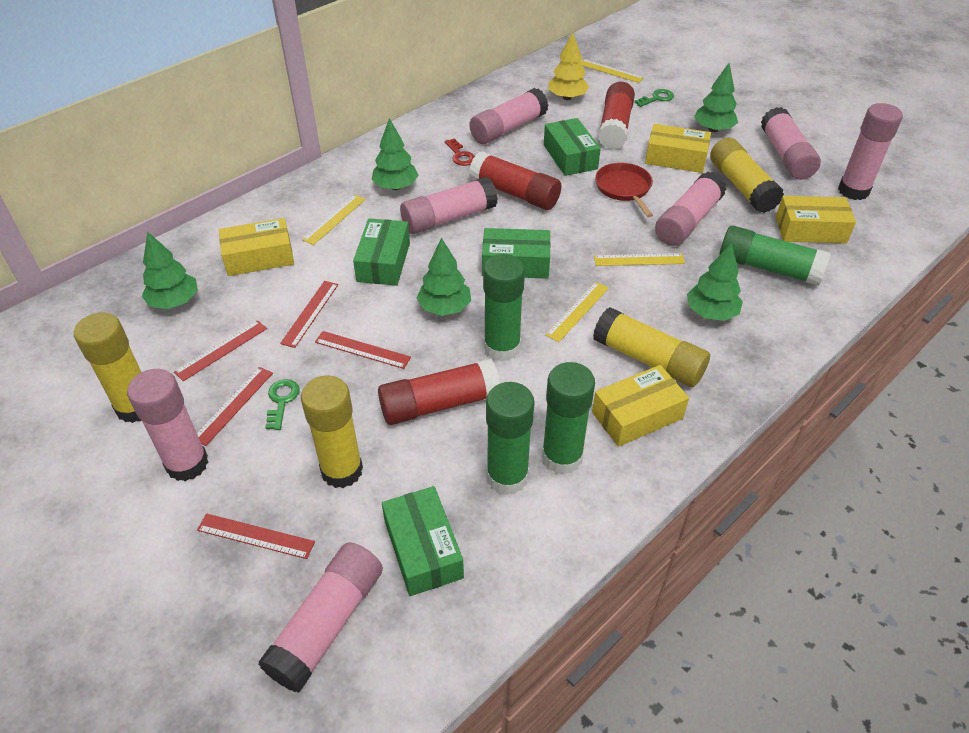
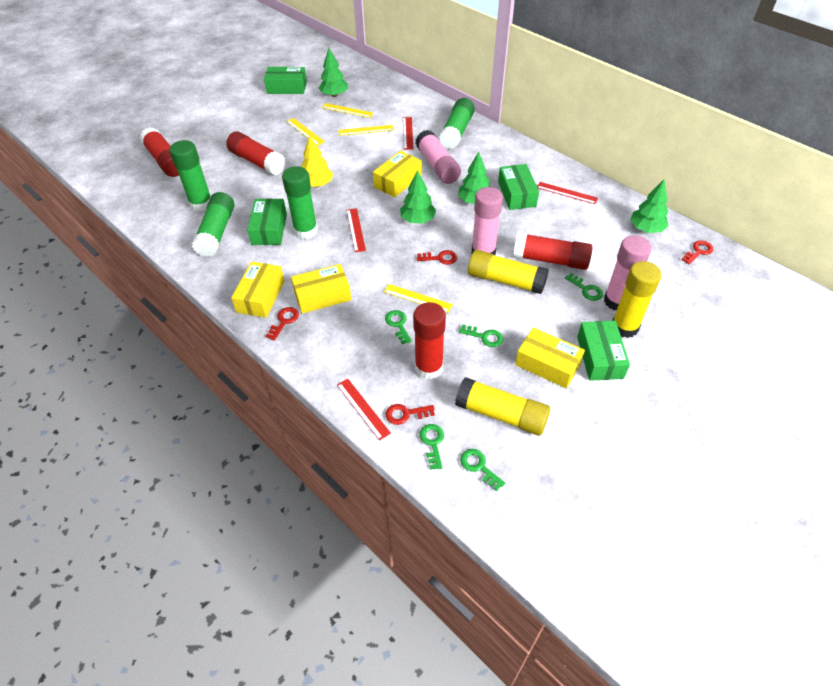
green key: [265,379,300,430] [634,89,674,107] = 2 -> [385,310,412,344] [419,424,444,470] [459,324,503,347] [460,449,505,491] [565,273,603,301] = 5
green tree: [142,231,198,309] [372,118,419,190] [416,238,471,316] [687,242,743,321] [694,63,738,132] = 5 -> [319,48,348,97] [400,170,436,224] [458,152,490,204] [630,180,669,233] = 4
pink glue stick: [127,369,208,481] [258,542,383,692] [400,177,498,234] [469,88,548,144] [655,172,727,246] [761,107,821,180] [838,103,903,200] = 7 -> [416,130,461,184] [472,187,503,255] [604,235,652,310] = 3
red glue stick: [378,359,500,425] [469,151,561,210] [598,82,635,150] = 3 -> [140,127,179,177] [226,131,286,175] [413,302,446,380] [513,232,593,270] = 4
red key: [445,138,475,166] = 1 -> [266,307,299,341] [386,404,435,425] [417,250,457,265] [681,240,713,265] = 4
red pan: [595,163,653,217] = 1 -> none = 0
red ruler: [174,320,267,381] [197,367,273,446] [197,513,315,559] [280,281,338,348] [315,331,411,369] = 5 -> [337,379,391,441] [347,208,366,252] [403,117,413,150] [537,182,598,204] = 4
yellow glue stick: [74,312,141,423] [301,375,363,488] [593,307,710,387] [710,138,784,213] = 4 -> [455,377,550,436] [468,250,549,294] [612,261,662,338] = 3

